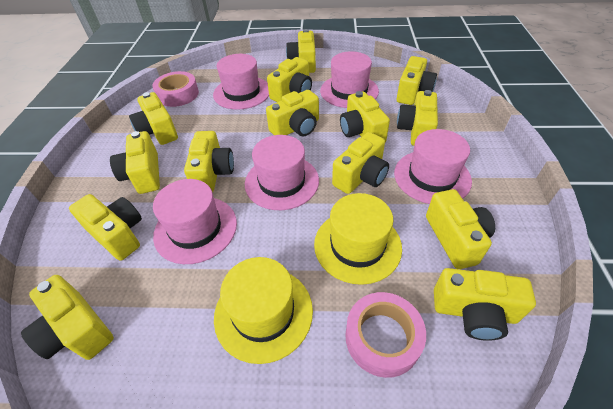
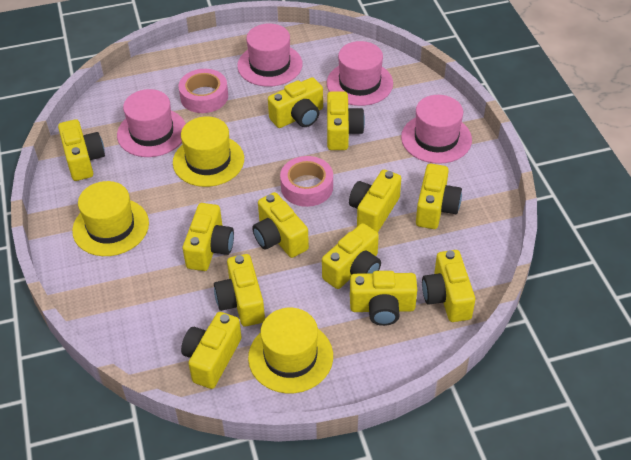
pink hat: [153,179,237,264] [213,54,269,110] [245,135,319,210] [320,52,379,108] [394,129,472,204] = 5 -> [117,89,186,157] [237,23,303,87] [327,41,393,106] [401,95,472,164] = 4
yellow camera: [21,275,114,360] [69,194,142,261] [110,131,160,194] [129,92,178,145] [184,131,234,192] [266,90,319,136] [267,57,312,102] [286,29,316,73] [332,132,389,194] [340,91,390,142] [397,56,437,105] [397,90,438,146] [426,189,495,269] [434,268,536,341] = 14 -> [58,119,105,181] [181,312,242,389] [183,203,234,271] [214,254,265,327] [252,192,309,258] [268,77,323,128] [322,223,381,289] [327,91,365,150] [349,170,401,233] [350,271,417,326] [416,164,462,229] [422,250,475,322] = 12
yellow hat: [214,257,313,364] [314,193,402,285] = 2 -> [72,181,149,256] [173,116,244,187] [248,308,333,393] = 3

